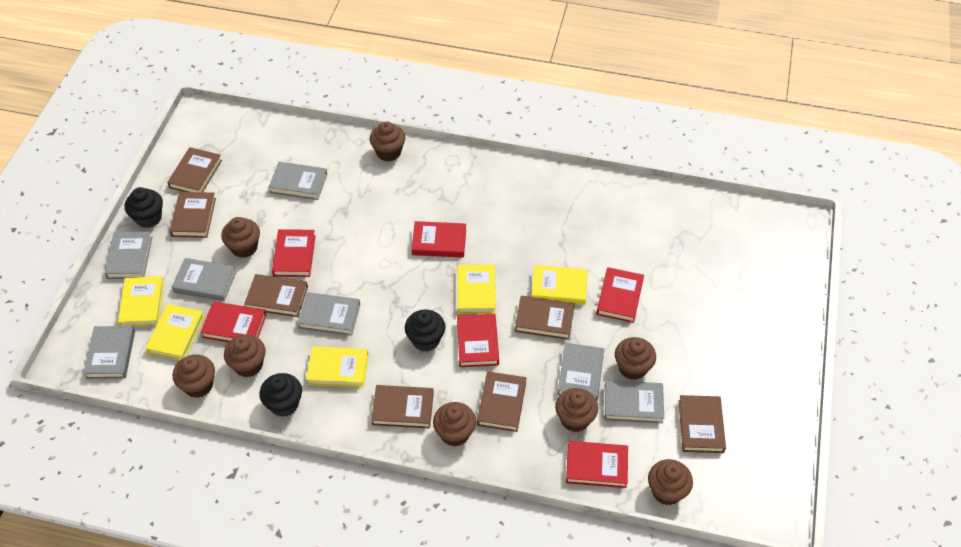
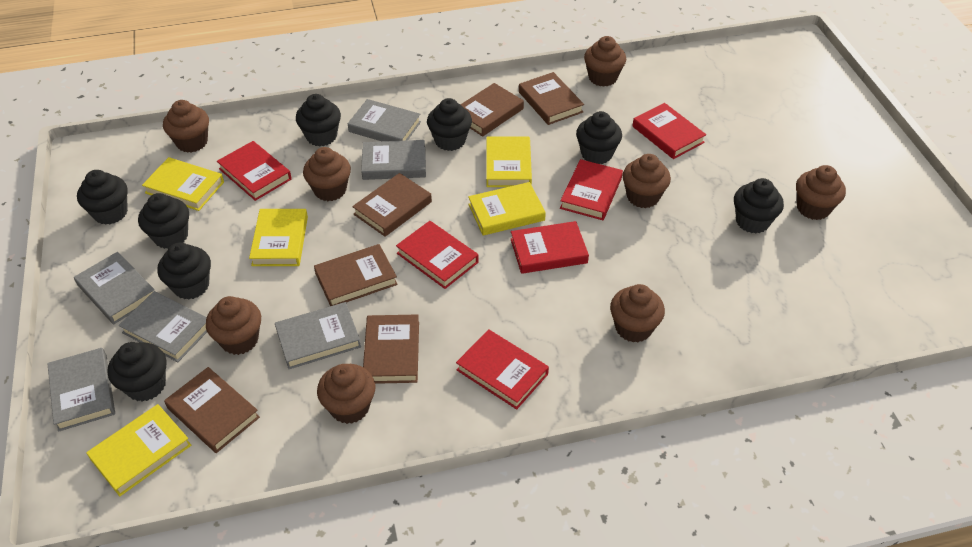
black cupcake: [125,187,163,228] [259,373,302,417] [405,310,445,352] = 3 -> [77,170,128,225] [107,342,167,402] [138,193,189,249] [157,242,211,300] [296,94,341,147] [427,98,472,151] [576,111,622,164] [734,178,784,234] = 8
brown book: [167,147,222,192] [170,192,216,238] [244,274,308,317] [371,385,434,428] [477,371,527,432] [515,296,575,340] [679,395,726,453] = 7 -> [164,367,260,453] [314,244,398,306] [352,173,432,237] [363,314,419,384] [460,83,524,137] [519,72,584,125] = 6
grey book: [83,326,135,379] [104,231,152,279] [172,258,236,301] [269,162,327,200] [297,292,360,336] [558,343,604,401] [605,380,664,423] = 7 -> [47,348,115,432] [74,252,155,324] [119,291,207,362] [275,302,361,369] [348,99,421,141] [361,140,426,180] = 6

